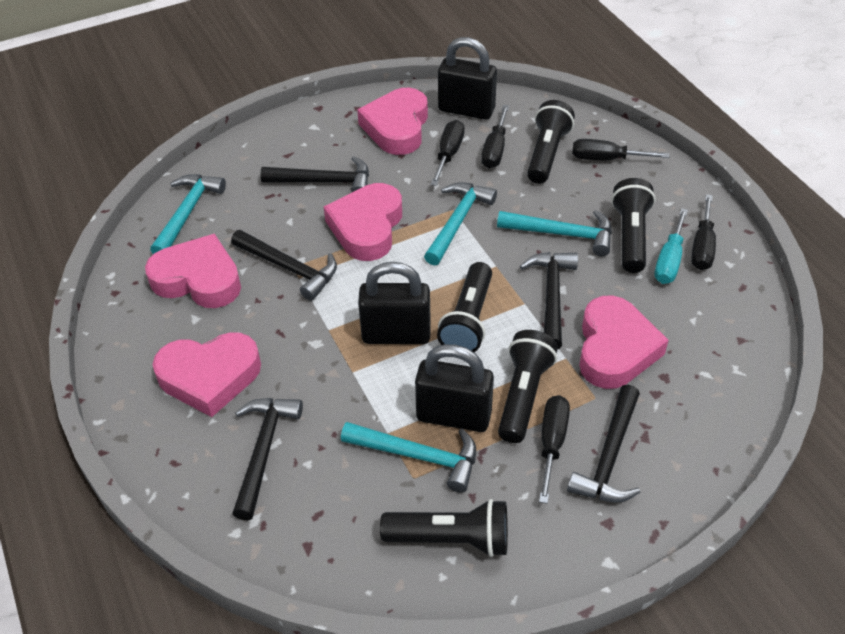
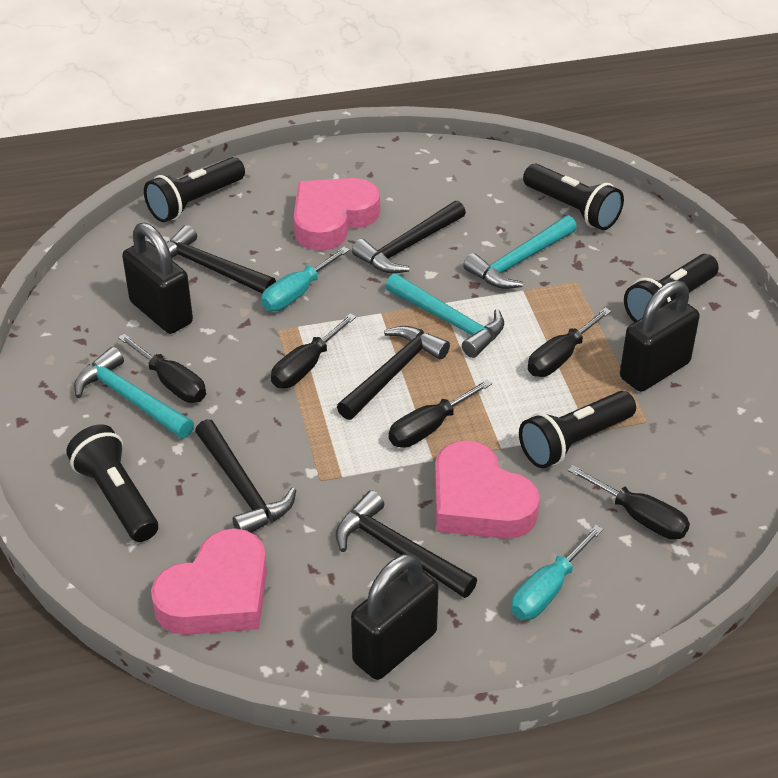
pink heart: [145,234,241,308] [153,332,261,417] [324,183,402,261] [357,88,428,155] [579,295,669,389] = 5 -> [151,528,267,635] [294,178,380,251] [435,440,540,539] = 3
turquoise hammer: [150,174,226,254] [341,422,476,493] [424,182,497,266] [497,210,612,257] = 4 -> [74,347,194,439] [385,273,504,358] [463,215,577,289] = 3
turquoise screwdriver: [654,208,688,284] = 1 -> [261,247,350,311] [511,525,603,620] = 2

